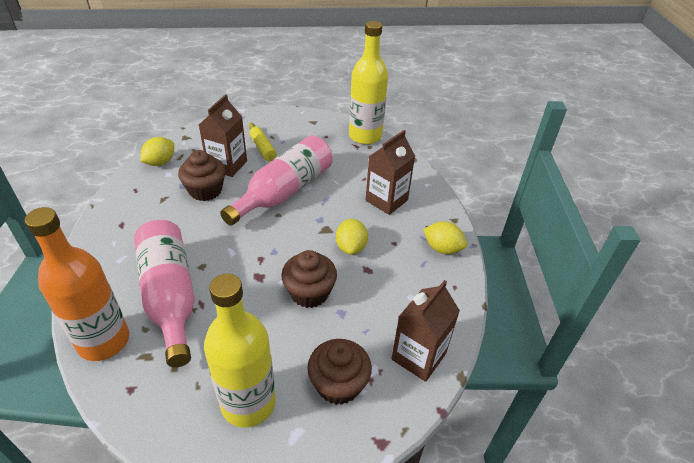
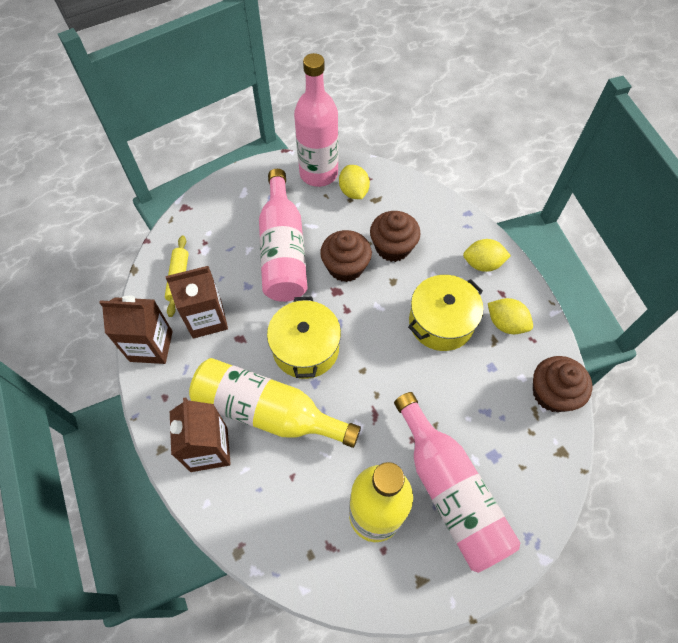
orange bottle: [25,207,129,361] = 1 -> none = 0
pink bottle: [134,220,195,367] [220,135,333,226] = 2 -> [259,169,308,302] [294,53,338,187] [394,392,520,573] = 3
yellow pot: none = 0 -> [267,297,341,379] [408,275,483,351] = 2

